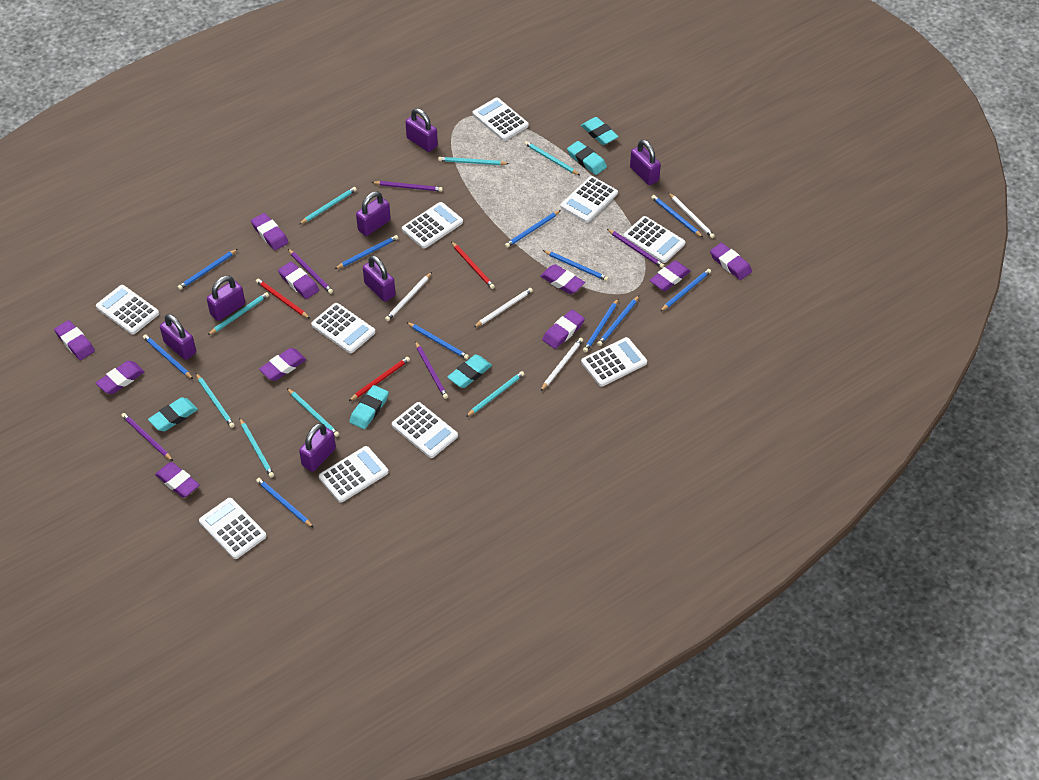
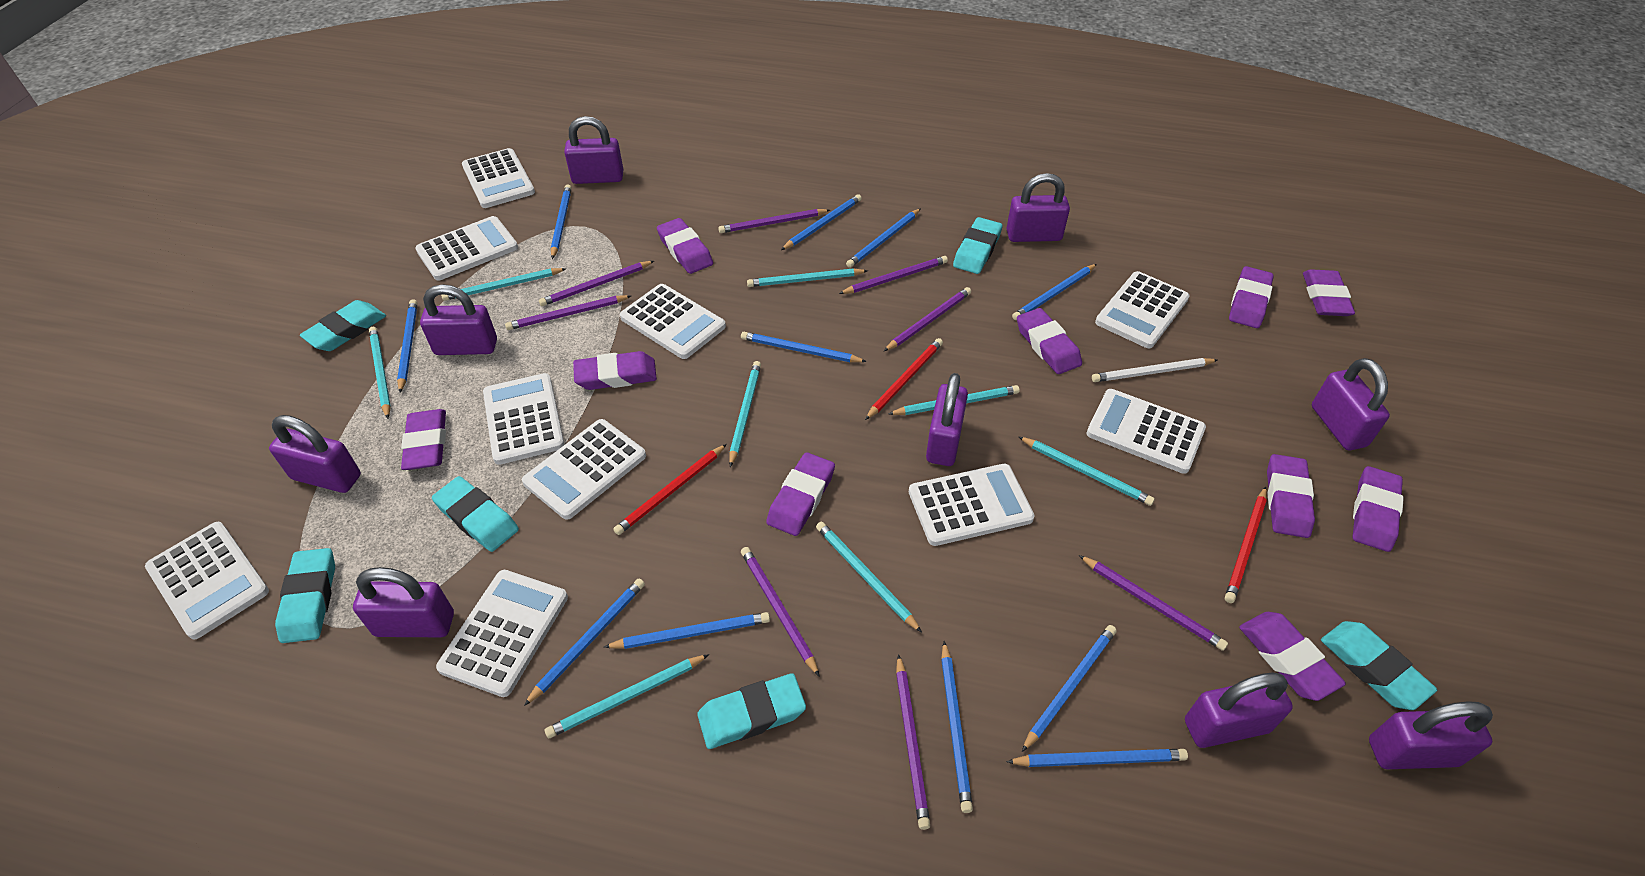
purple padlock: [160,314,196,360] [207,276,245,321] [299,423,336,472] [356,191,391,236] [363,255,395,302] [406,108,438,152] [630,140,661,185] = 7 -> [269,415,361,493] [353,567,454,637] [420,284,497,355] [564,116,623,184] [926,373,968,466] [1006,173,1070,242] [1185,672,1293,748] [1312,358,1390,450] [1369,701,1493,769] = 9
purple pencil: [121,413,173,461] [288,249,333,294] [372,181,443,192] [415,341,448,399] [607,229,664,268] = 5 -> [505,295,631,330] [539,261,654,306] [718,209,830,233] [741,547,820,677] [839,256,948,294] [884,287,971,351] [896,654,930,830] [1079,555,1228,651] = 8
turquoise eraser: [148,398,198,431] [349,385,389,429] [448,355,492,388] [567,141,607,175] [581,117,619,145] = 5 -> [275,548,335,643] [300,300,386,351] [432,476,519,552] [697,673,806,749] [953,217,1003,274] [1321,621,1437,710] = 6
white pencil: [385,272,432,321] [473,288,533,328] [541,338,583,391] [668,192,715,238] = 4 -> [1092,358,1217,382] = 1

